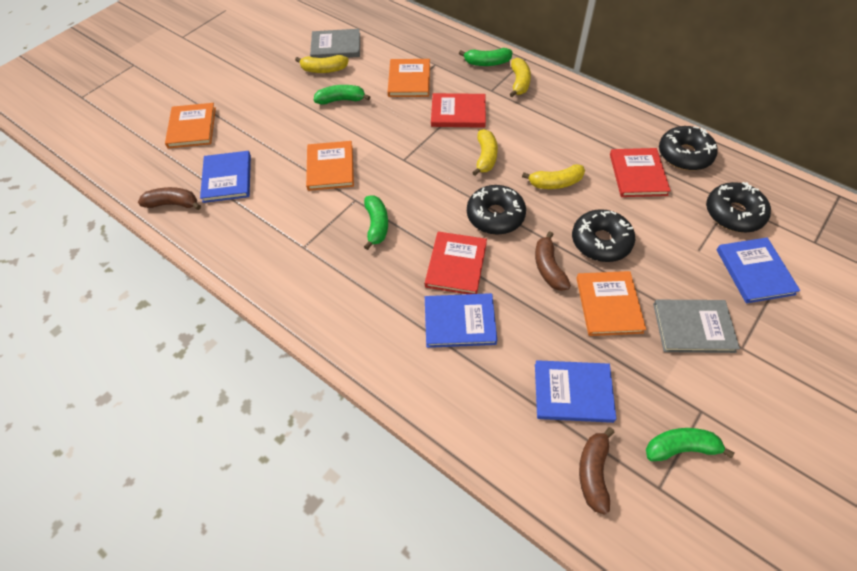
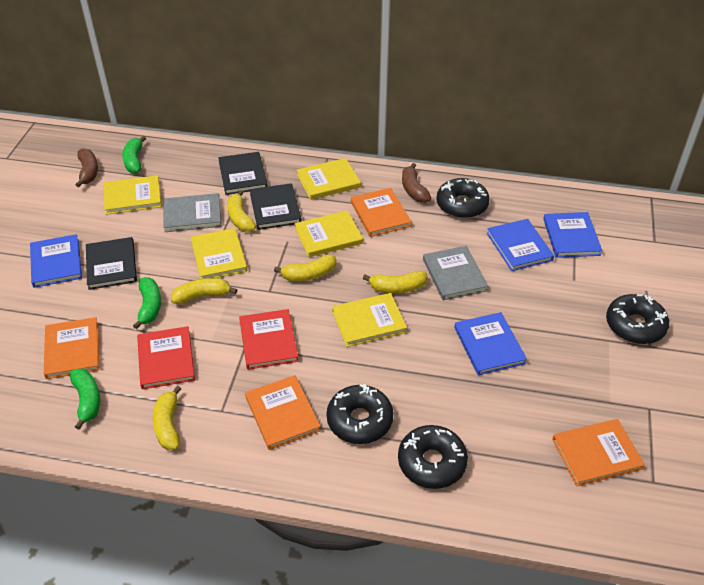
black book: none = 0 -> [86,237,137,290] [218,152,268,195] [250,183,302,230] = 3
brown banana: [138,187,201,210] [535,231,571,291] [579,427,615,515] = 3 -> [75,148,98,187] [402,163,431,203] = 2
green banana: [314,85,370,105] [364,196,388,250] [459,48,513,66] [646,428,735,461] = 4 -> [70,368,100,430] [122,136,146,173] [133,277,161,329] = 3
red book: [425,232,487,294] [431,93,486,128] [610,148,671,197] = 3 -> [137,326,195,390] [239,309,298,370] = 2
yellow banana: [295,55,349,73] [472,129,498,176] [510,58,531,97] [522,164,585,189] = 4 -> [153,386,181,450] [171,278,237,304] [227,190,256,232] [274,254,336,281] [363,270,427,293] = 5
yellow book: none = 0 -> [104,175,161,215] [191,228,247,279] [295,210,363,257] [297,158,361,200] [332,293,407,347] = 5

